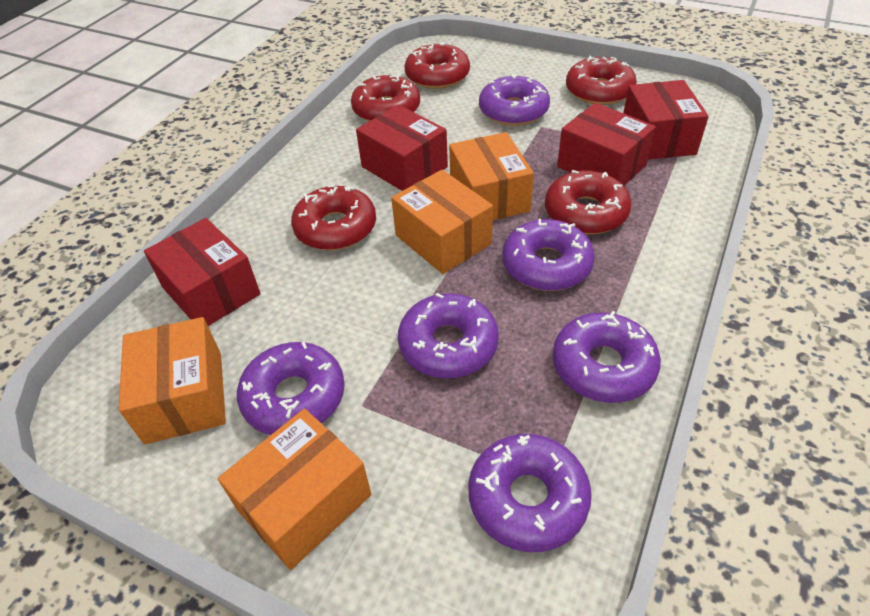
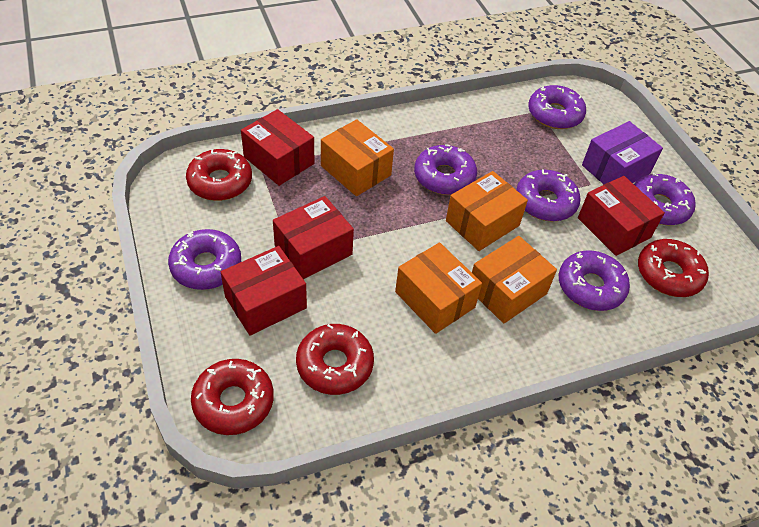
purple box: none = 0 -> [582,121,663,184] = 1
red donut: [291,185,376,250] [351,74,420,122] [404,42,470,89] [545,170,632,234] [566,56,637,105] = 5 -> [186,149,252,201] [191,359,274,435] [296,324,374,395] [638,239,709,297] = 4

